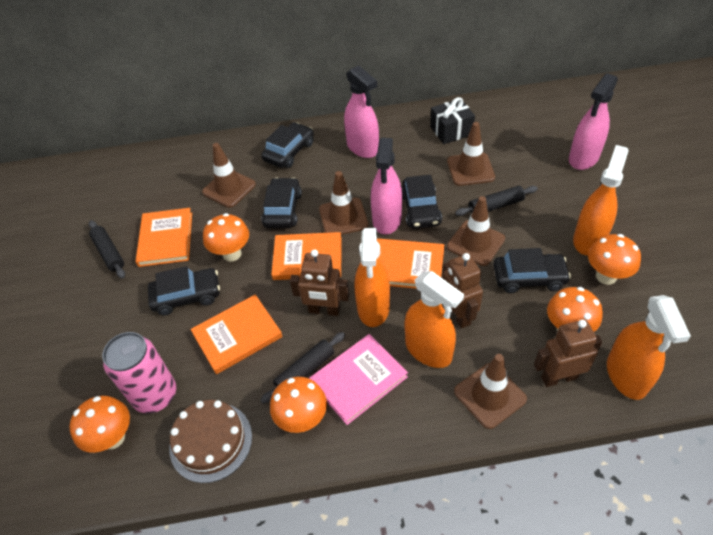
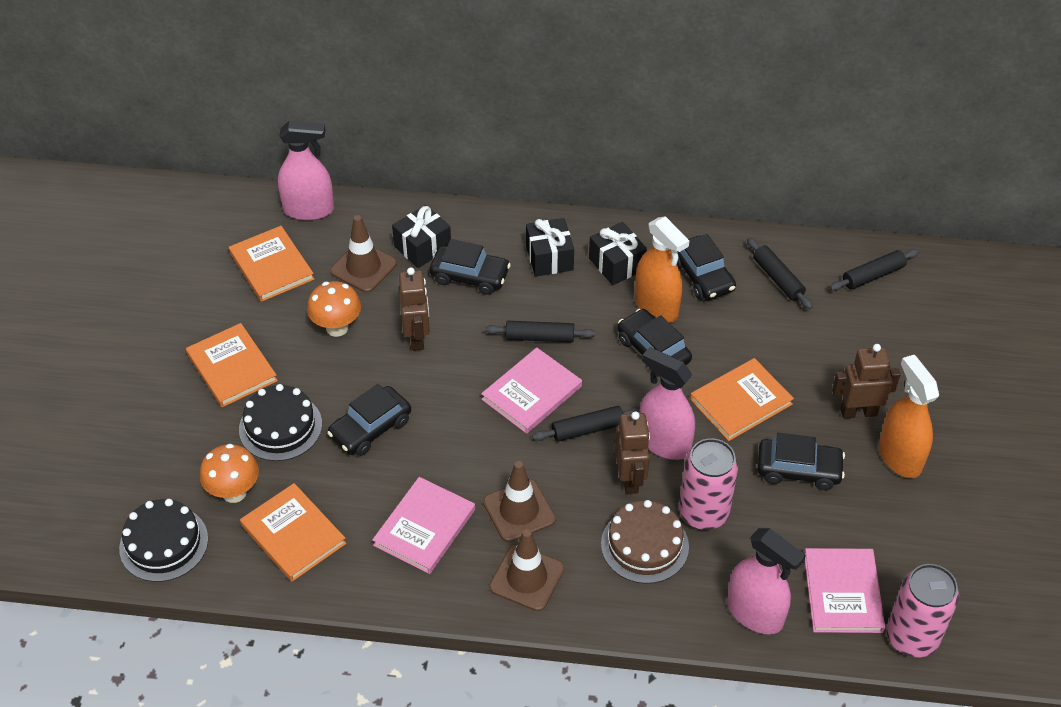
black cake: none = 0 -> [119,499,208,582] [239,384,322,461] = 2
black gift: [430,97,475,144] = 1 -> [392,205,451,268] [526,218,574,277] [589,222,647,285] = 3
black rolling pin: [89,220,125,279] [260,332,345,404] [455,186,538,216] = 3 -> [485,321,595,342] [532,406,640,442] [747,238,813,309] [830,249,919,291] = 4
brown traffic cone: [202,143,256,208] [319,171,368,235] [447,122,495,186] [447,196,505,266] [454,354,527,429] = 5 -> [330,215,397,293] [483,461,556,542] [489,529,564,611] = 3
orange mushroom: [69,396,130,453] [203,213,249,262] [270,377,327,433] [547,287,603,332] [588,234,641,285] = 5 -> [200,444,259,503] [307,281,361,337] = 2
orange spray bottle: [355,228,390,327] [405,271,464,368] [573,145,629,256] [607,295,691,400] = 4 -> [635,216,689,323] [879,355,939,478] = 2
pink book: [309,334,408,425] = 1 -> [372,477,475,574] [481,347,582,434] [804,548,885,633] = 3
pink can: [102,332,176,413] = 1 -> [679,438,738,530] [886,564,959,657] = 2

